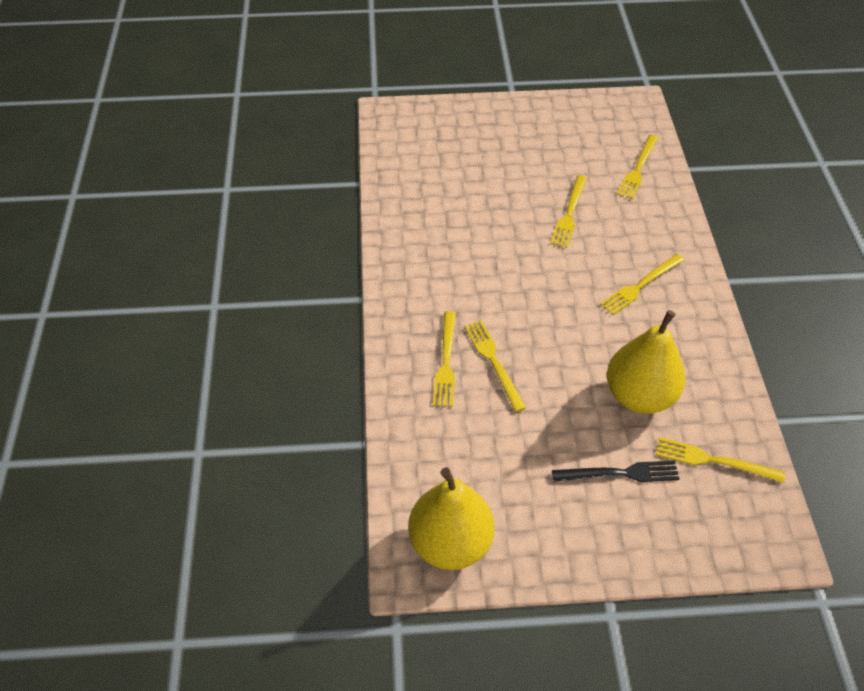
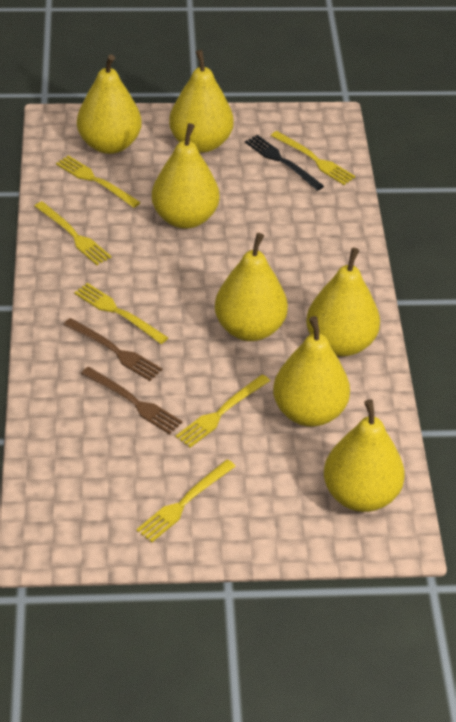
brown fork: none = 0 -> [64,318,163,381] [81,367,183,435] = 2
yellow pear: [408,467,494,570] [607,310,685,414] = 2 -> [77,54,142,154] [152,123,219,229] [169,50,234,153] [215,233,288,341] [273,316,350,427] [306,248,380,356] [324,399,405,512] = 7

